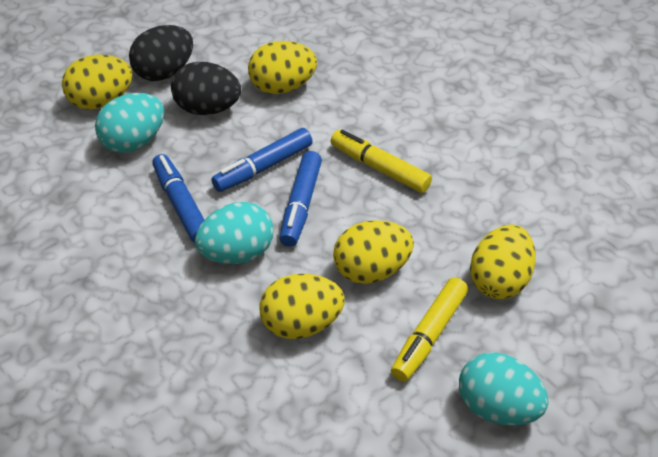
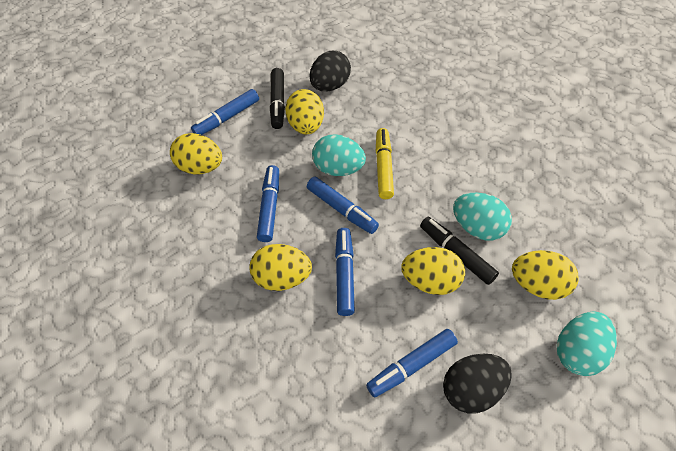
black marker: none = 0 -> [270,68,285,129] [420,217,499,285] = 2
blue marker: [152,154,204,243] [211,128,313,192] [279,151,322,247] = 3 -> [191,89,259,135] [257,165,279,242] [307,177,379,234] [335,228,355,316] [366,329,458,398] = 5
yellow marker: [330,130,432,193] [391,277,468,382] = 2 -> [376,128,394,199] = 1

